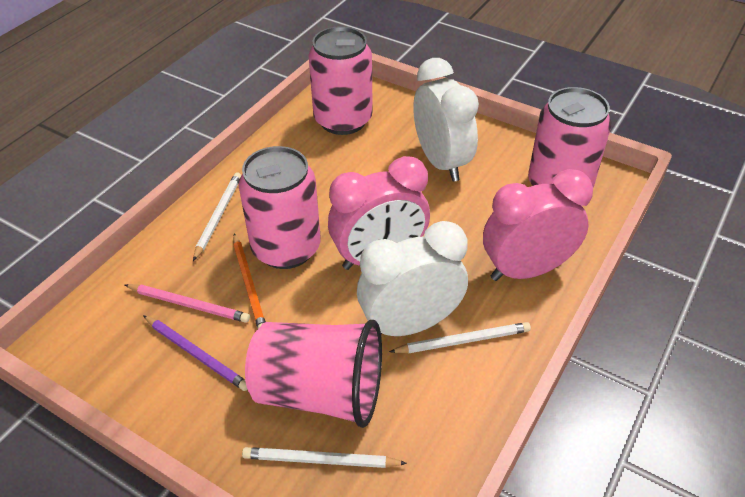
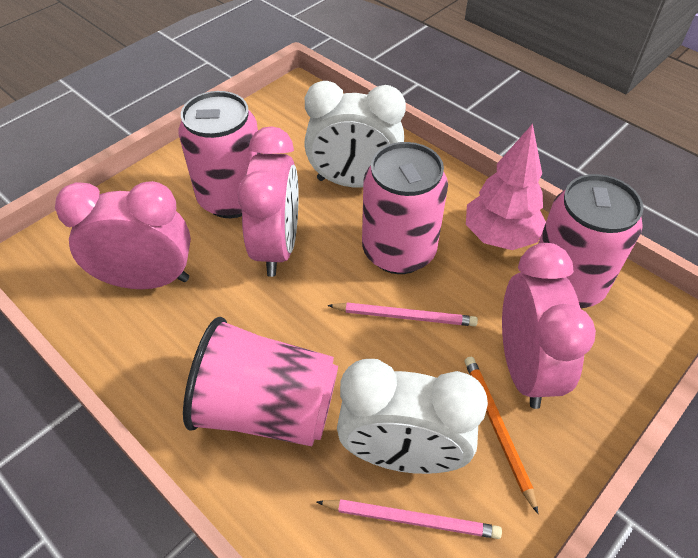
pink clock: [328,156,430,270] [483,169,593,281] = 2 -> [55,181,191,289] [237,126,299,277] [502,243,596,409] = 3
pink pencil: [125,284,250,323] = 1 -> [317,499,502,539] [327,302,478,326] = 2
pink tree: none = 0 -> [466,124,546,250] = 1
purple pencil: [143,315,248,391] = 1 -> none = 0
white pencil: [193,172,241,261] [242,447,407,468] [389,322,531,353] = 3 -> none = 0

